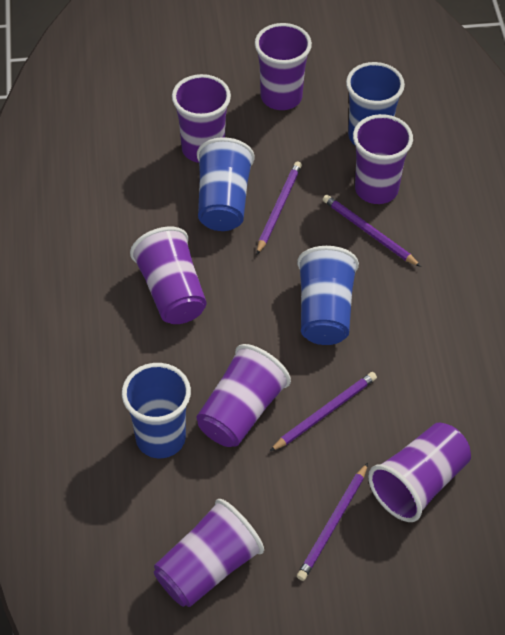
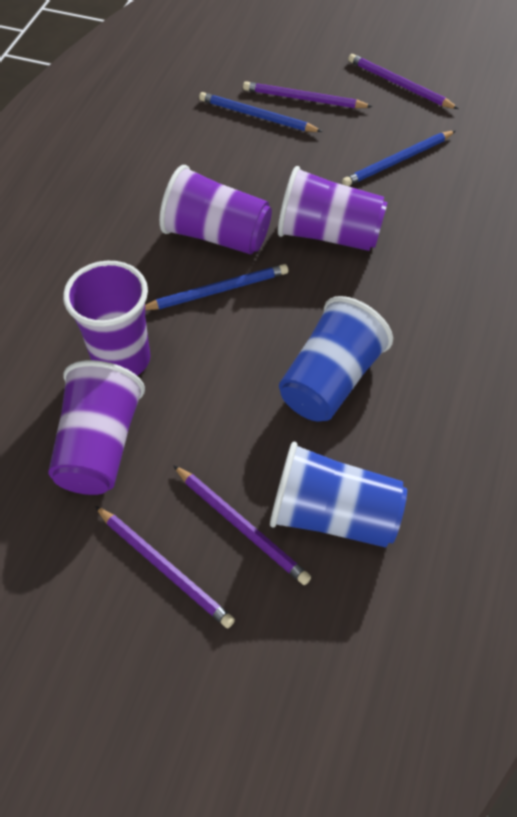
blue cup: [122,363,191,458] [197,137,255,231] [297,246,359,345] [346,62,405,146] = 4 -> [270,441,407,548] [279,296,393,422] = 2
blue pencil: none = 0 -> [145,264,288,310] [199,92,323,132] [342,130,456,186] = 3
purple cup: [130,226,206,324] [154,499,264,607] [172,74,231,163] [196,344,291,447] [255,23,312,110] [353,114,413,204] [368,423,471,522] = 7 -> [48,360,145,495] [63,261,151,375] [159,165,272,254] [278,166,388,251] = 4

